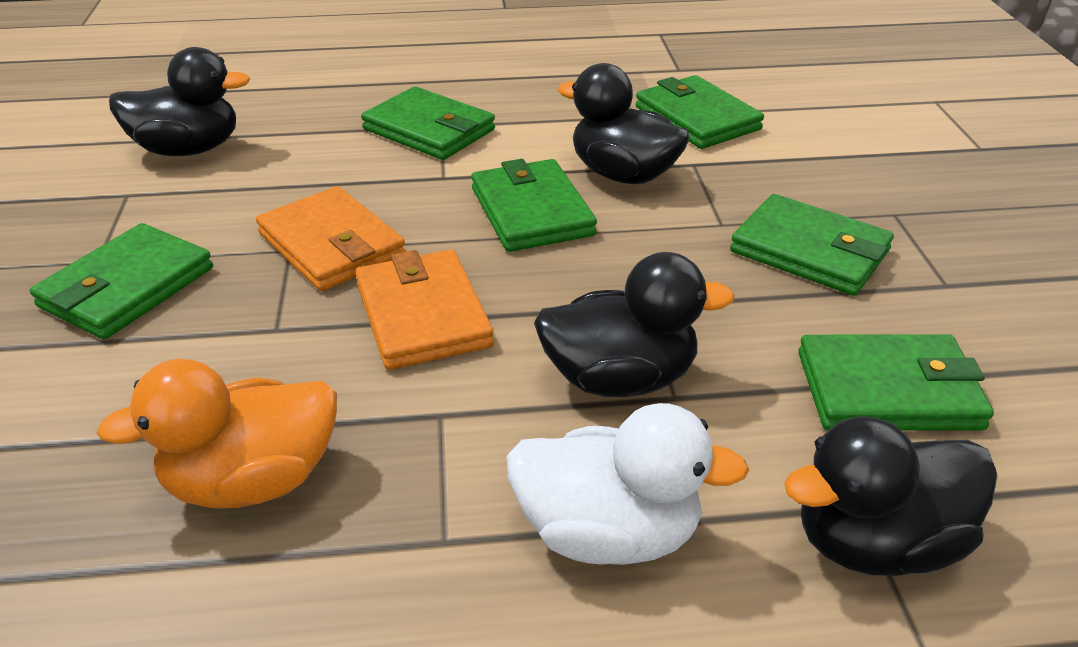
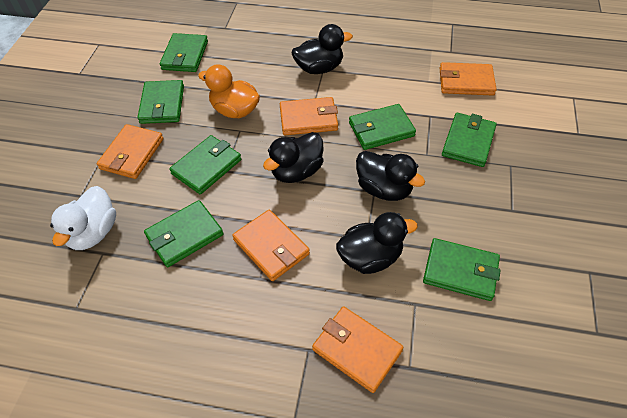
green wallet: [30,223,213,339] [361,86,495,160] [471,159,597,252] [635,75,764,149] [730,194,894,296] [798,334,994,430] = 6 -> [137,80,184,124] [144,200,224,267] [160,33,208,72] [169,135,241,194] [349,104,416,150] [423,238,501,301] [442,113,497,167] = 7
orange wallet: [256,186,406,291] [355,249,494,370] = 2 -> [97,124,163,179] [232,210,310,281] [280,97,338,135] [312,306,404,393] [440,62,497,96] = 5

